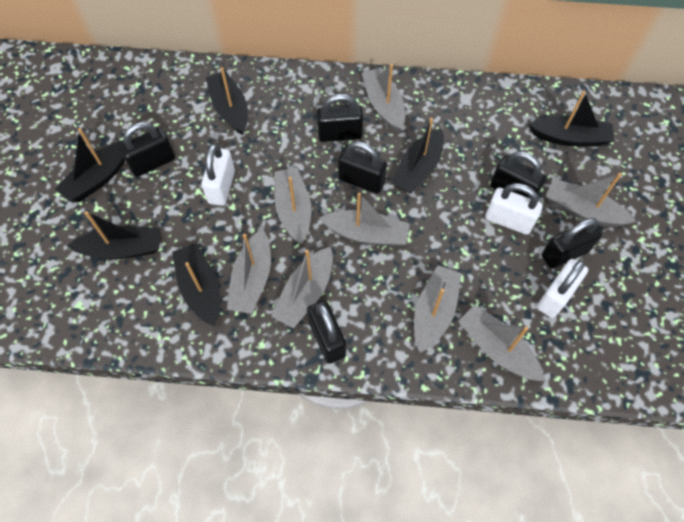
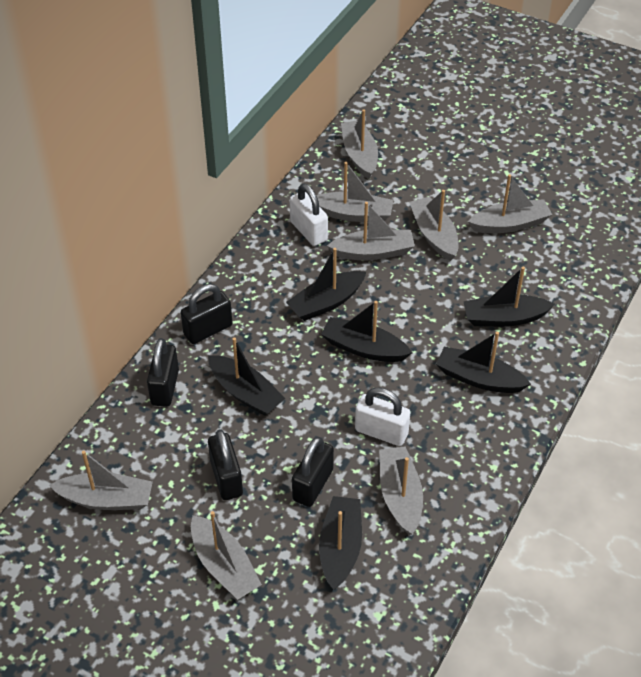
black padlock: [120,122,175,177] [307,300,346,364] [317,94,363,142] [338,141,387,194] [490,151,546,198] [542,218,602,269] = 6 -> [147,338,179,407] [181,284,232,344] [208,429,243,500] [292,437,334,507] = 4
white padlock: [201,144,235,206] [485,183,543,235] [537,259,588,318] = 3 -> [290,184,328,246] [355,387,411,446] = 2

